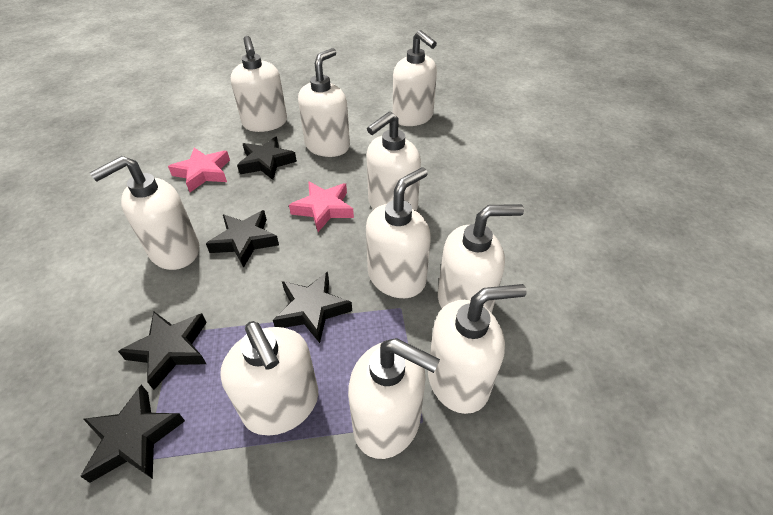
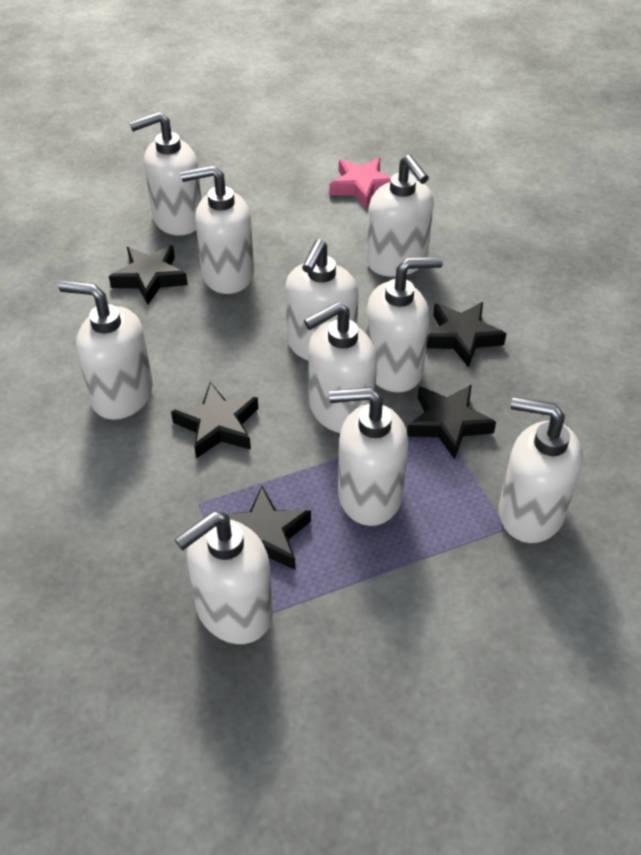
pink star: [168,148,230,192] [289,181,354,232] = 2 -> [329,158,392,209] = 1

